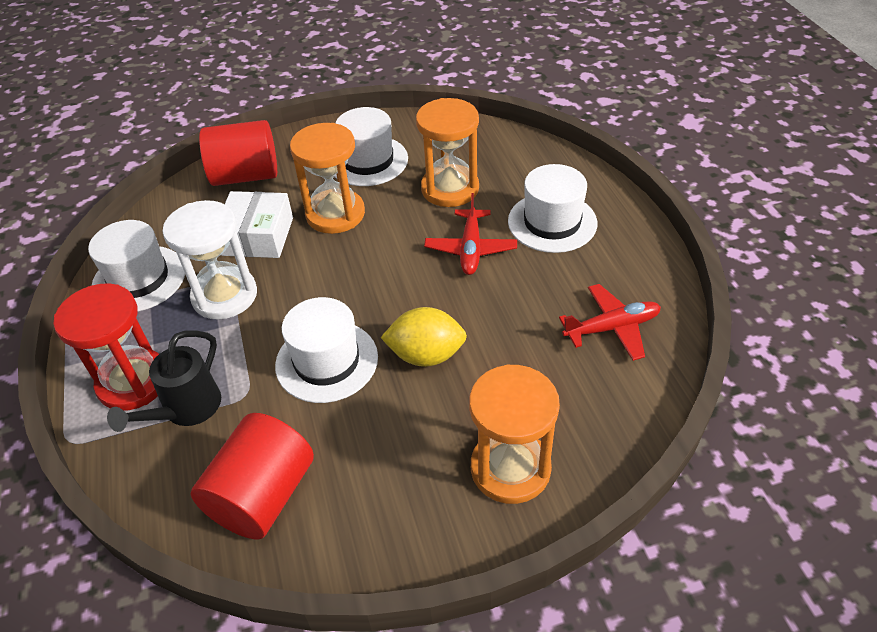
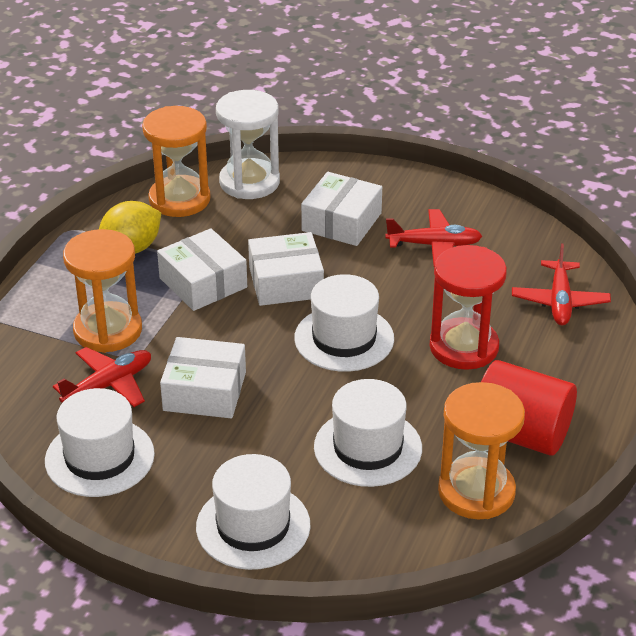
black watering can: [107,330,221,432] = 1 -> none = 0
red cylinder: [191,413,314,539] [199,120,277,186] = 2 -> [481,360,577,456] = 1
red plane: [424,193,517,275] [559,284,661,361] = 2 -> [53,347,151,407] [385,209,482,266] [512,243,611,325] = 3
white box: [221,191,293,258] = 1 -> [157,228,247,311] [160,337,246,418] [248,232,324,306] [301,172,382,246] = 4

